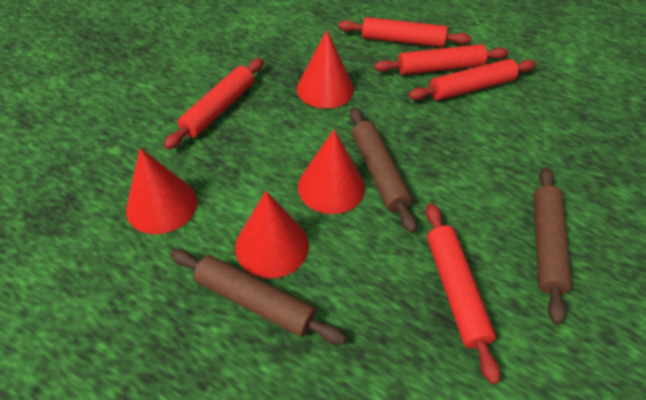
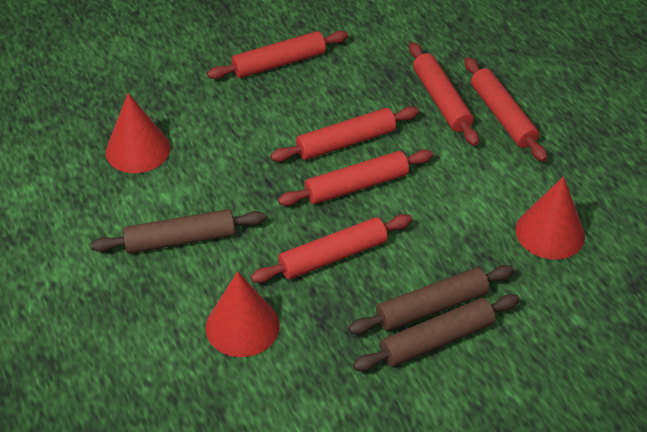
red cone: [126,148,197,234] [235,191,309,278] [297,30,354,109] [298,129,365,214] = 4 -> [106,93,170,173] [206,272,280,357] [516,176,585,260] = 3
red rolling pin: [164,58,264,150] [338,17,471,47] [374,44,509,75] [409,59,536,100] [426,203,500,384] = 5 -> [207,31,348,79] [251,214,412,283] [271,107,419,162] [278,150,433,206] [409,42,479,146] [464,57,547,162] = 6

